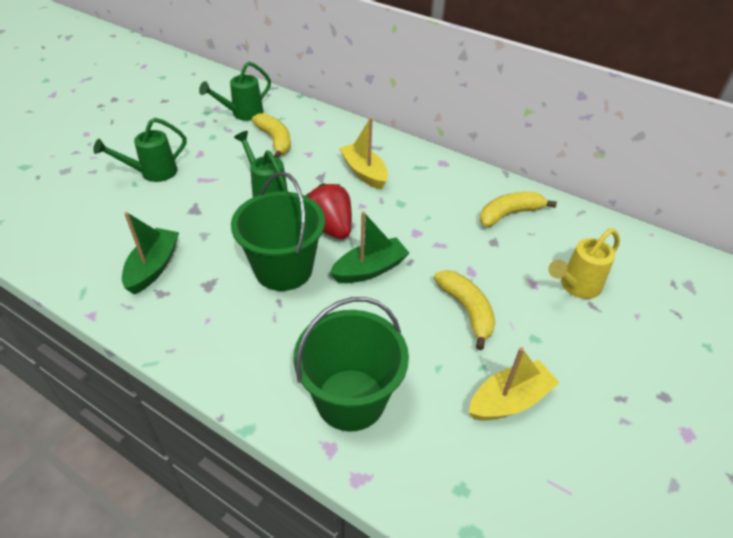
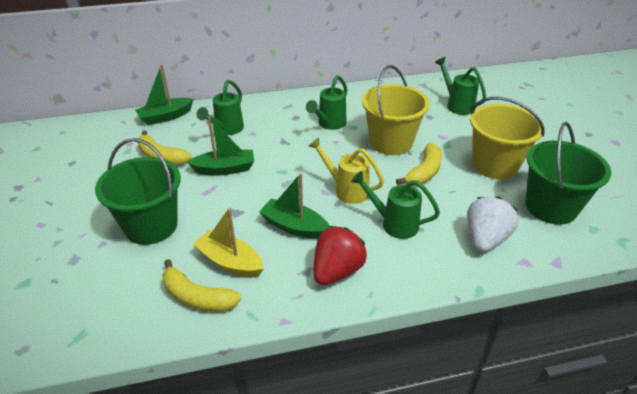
green boat: [122,212,179,295] [330,211,409,283] = 2 -> [135,65,194,125] [187,116,254,176] [259,173,330,239] = 3
green watering can: [93,118,186,182] [199,61,271,121] [234,131,288,197] = 3 -> [197,80,244,135] [306,75,347,130] [351,171,440,239] [435,57,486,115] = 4
white strawberry: none = 0 -> [467,197,518,252] = 1
yellow boat: [339,118,388,190] [469,347,560,421] = 2 -> [193,208,264,277] = 1
yellow bucket: none = 0 -> [362,65,430,155] [470,97,545,179] = 2

